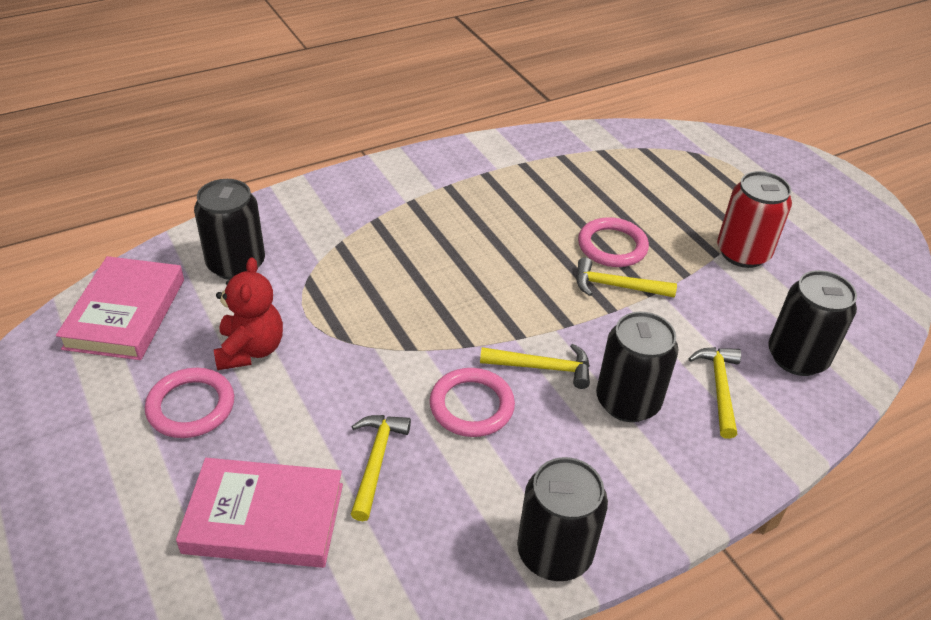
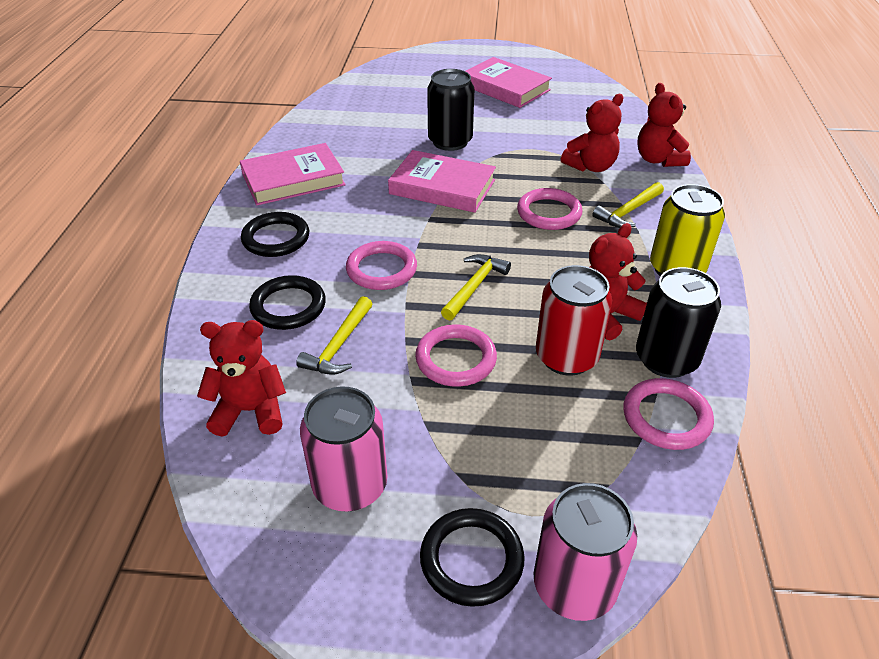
black can: [194,179,265,280] [517,457,608,581] [596,312,679,422] [768,270,857,376] = 4 -> [427,69,474,151] [636,267,721,378] = 2
black ring: none = 0 -> [241,212,309,257] [249,275,326,330] [420,508,525,607] = 3
pink book: [56,256,184,360] [176,458,343,568] = 2 -> [240,143,346,205] [388,150,496,213] [466,57,552,108] = 3
pink can: none = 0 -> [300,386,387,511] [534,483,637,621] = 2
pink ring: [145,368,234,438] [430,368,515,437] [578,217,649,267] = 3 -> [346,241,417,290] [415,324,497,387] [517,188,582,230] [624,378,714,450] = 4
red teddy bear: [214,257,283,370] = 1 -> [197,320,286,437] [561,94,624,172] [589,223,647,340] [637,83,691,167] = 4
yellow can: none = 0 -> [650,184,725,276] = 1
yellow hammer: [350,415,411,521] [480,344,590,389] [576,257,677,298] [689,347,741,439] = 4 -> [296,296,372,375] [441,254,511,321] [592,182,664,228] = 3

